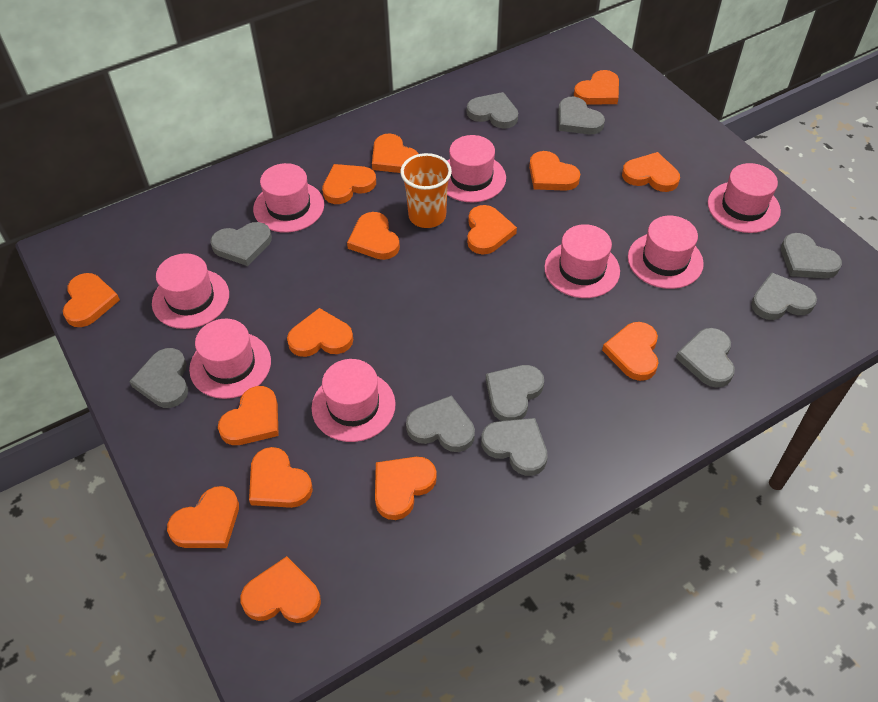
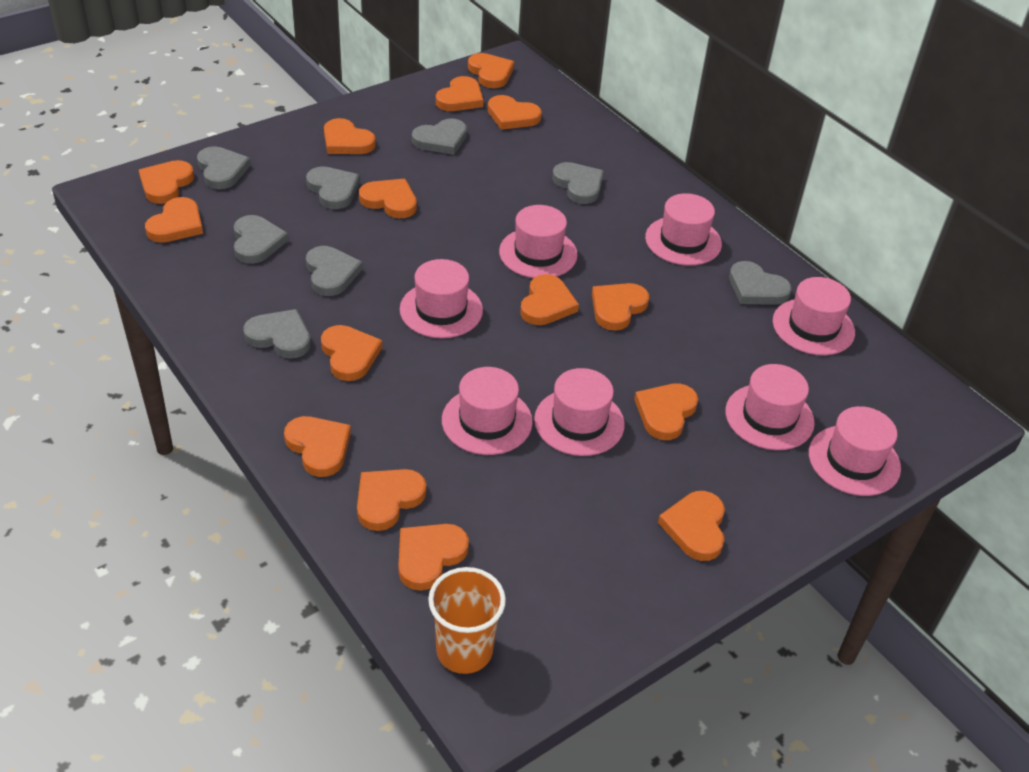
grey heart: [129,348,188,408] [211,222,272,266] [406,395,475,452] [467,92,518,129] [481,418,548,476] [486,365,544,421] [558,96,605,134] [676,328,735,388] [751,272,817,320] [781,233,842,278] = 10 -> [197,146,251,189] [234,215,288,264] [243,309,311,359] [306,166,360,209] [306,246,363,296] [412,118,467,155] [552,162,604,204] [729,261,792,305] = 8

